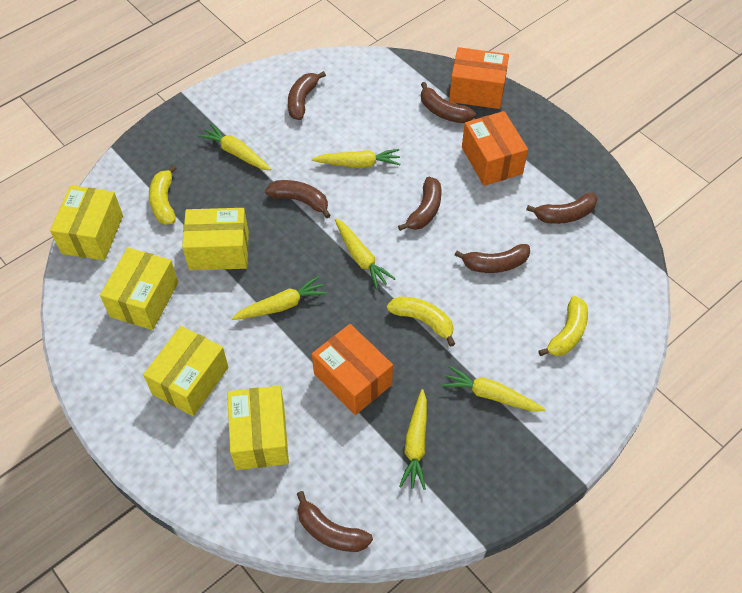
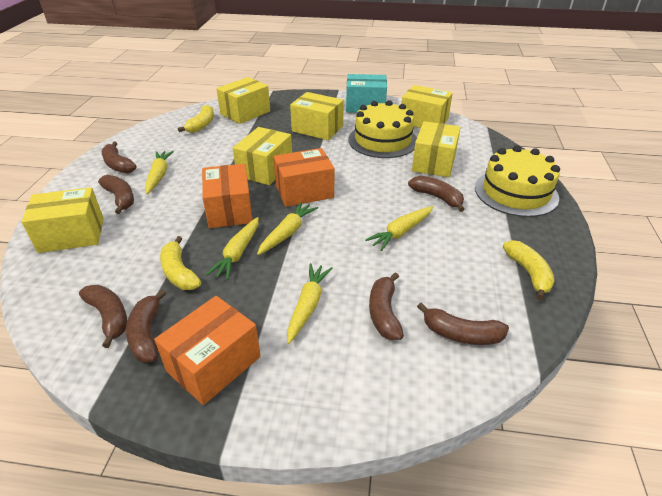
turquoise box: none = 0 -> [346,74,387,113] = 1
yellow box: [50,185,123,260] [100,248,178,330] [143,326,228,416] [182,208,249,270] [227,386,289,470] = 5 -> [21,187,104,253] [216,77,270,124] [233,127,292,185] [290,92,344,140] [401,85,453,128] [412,121,461,177] = 6
yellow cake: none = 0 -> [348,100,417,158] [475,146,560,217] = 2
yellow carrot: [198,123,271,171] [231,276,327,320] [312,149,401,168] [335,218,396,290] [399,389,427,490] [442,366,545,411] = 6 -> [145,151,174,194] [206,217,259,280] [257,202,318,255] [287,263,333,344] [365,206,433,251] = 5

